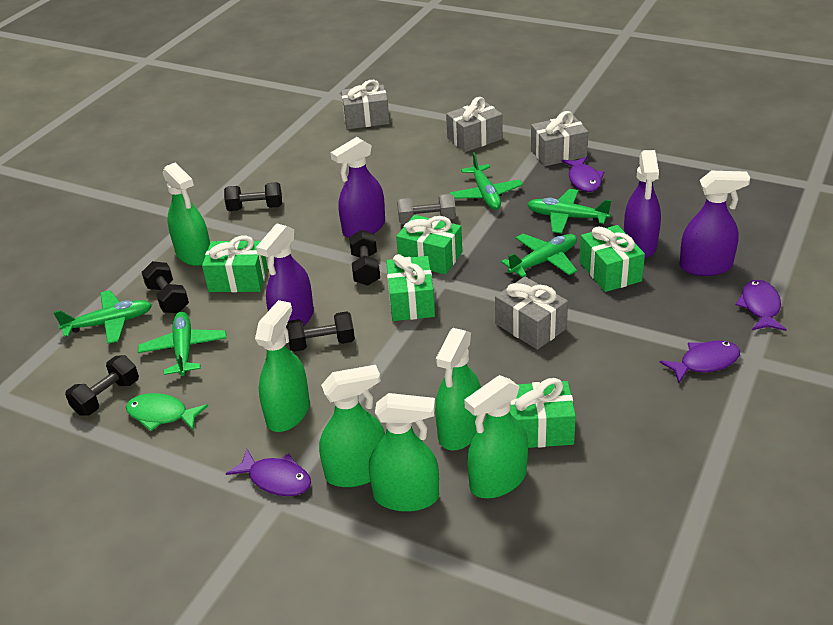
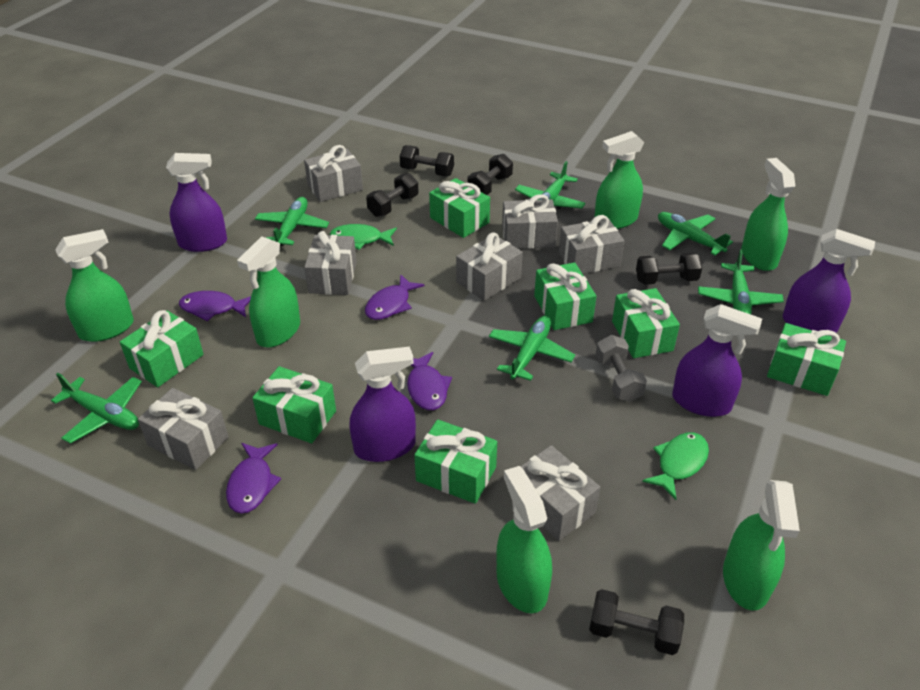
green fish: [126,393,208,431] = 1 -> [330,224,397,250] [642,432,709,500] = 2
green gift: [202,236,268,292] [386,254,435,321] [396,215,462,275] [509,378,576,448] [580,225,645,292] = 5 -> [120,310,204,387] [252,366,336,443] [414,419,497,504] [429,178,490,238] [534,262,596,330] [612,288,680,358] [767,323,846,396] = 7
green plane: [53,290,152,344] [138,311,226,376] [450,152,523,210] [501,234,577,278] [527,189,611,233] = 5 -> [51,373,142,444] [255,197,329,246] [489,316,575,381] [515,161,586,209] [658,212,733,256] [698,249,784,314] = 6
grey gift: [341,80,390,129] [446,97,503,152] [495,277,568,350] [531,111,588,166] = 4 -> [138,388,228,470] [304,145,363,202] [304,231,357,295] [456,233,523,301] [502,194,558,249] [520,445,600,541] [559,215,624,274] = 7

